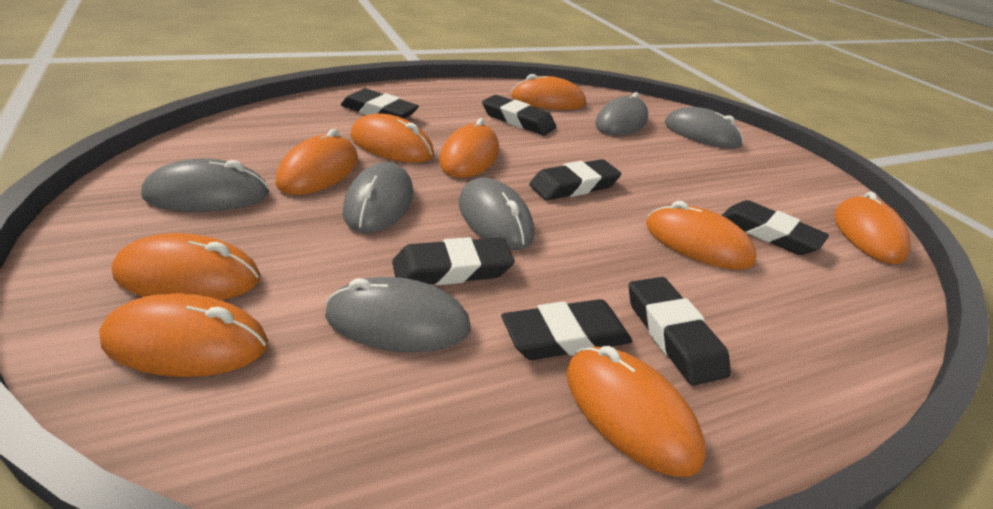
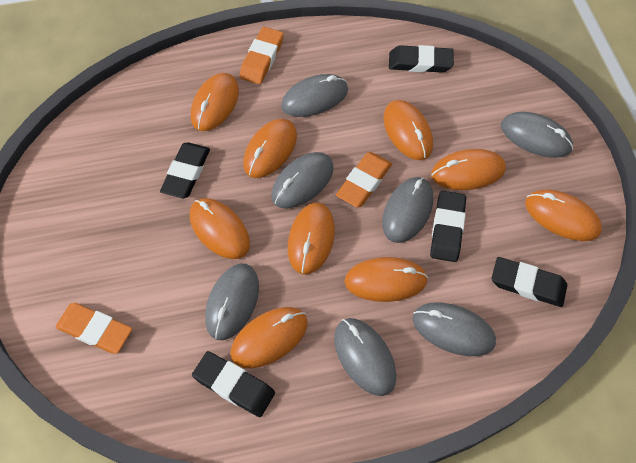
black eraser: [341,89,419,119] [392,237,515,285] [482,95,556,135] [501,299,632,360] [529,159,621,200] [629,277,731,386] [722,200,829,255] = 7 -> [160,143,210,198] [192,351,275,417] [389,45,454,73] [430,191,466,262] [492,257,567,307] = 5
grey mouse: [142,159,269,212] [325,277,471,352] [343,162,413,233] [459,177,534,250] [595,92,648,135] [664,107,743,149] = 6 -> [205,263,259,340] [271,152,334,209] [281,74,348,117] [334,318,396,396] [382,177,433,243] [413,303,496,356] [501,112,573,158] = 7
orange eraser: none = 0 -> [55,303,132,354] [239,27,284,84] [336,152,392,208] = 3

